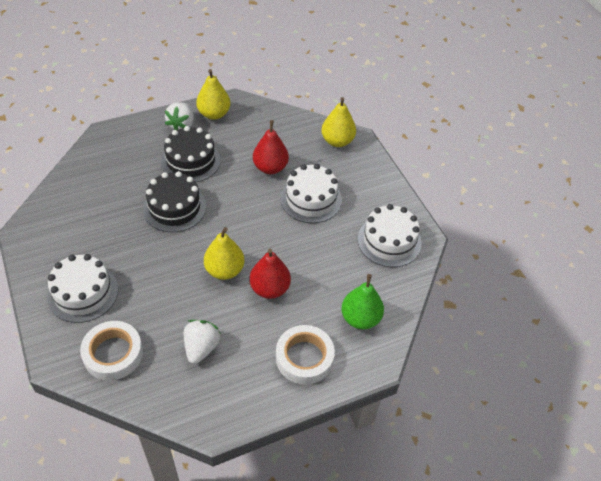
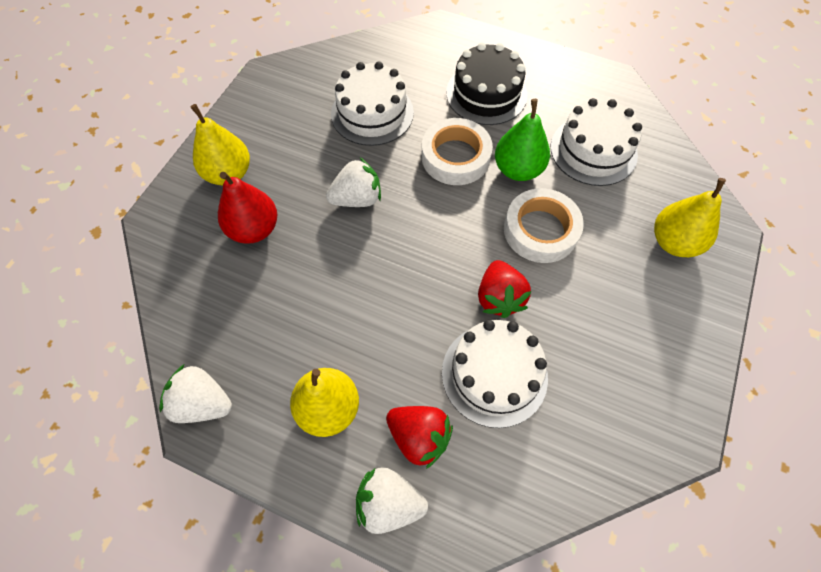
black cake: [143,171,206,232] [161,126,221,182] = 2 -> [446,43,528,125] = 1
red pear: [249,249,291,299] [253,120,289,174] = 2 -> [218,172,277,244] = 1
red strawberry: none = 0 -> [386,406,453,469] [478,260,532,318] = 2
white strawberry: [165,102,194,130] [184,320,221,364] = 2 -> [159,365,232,423] [326,158,381,207] [356,467,428,534] = 3

